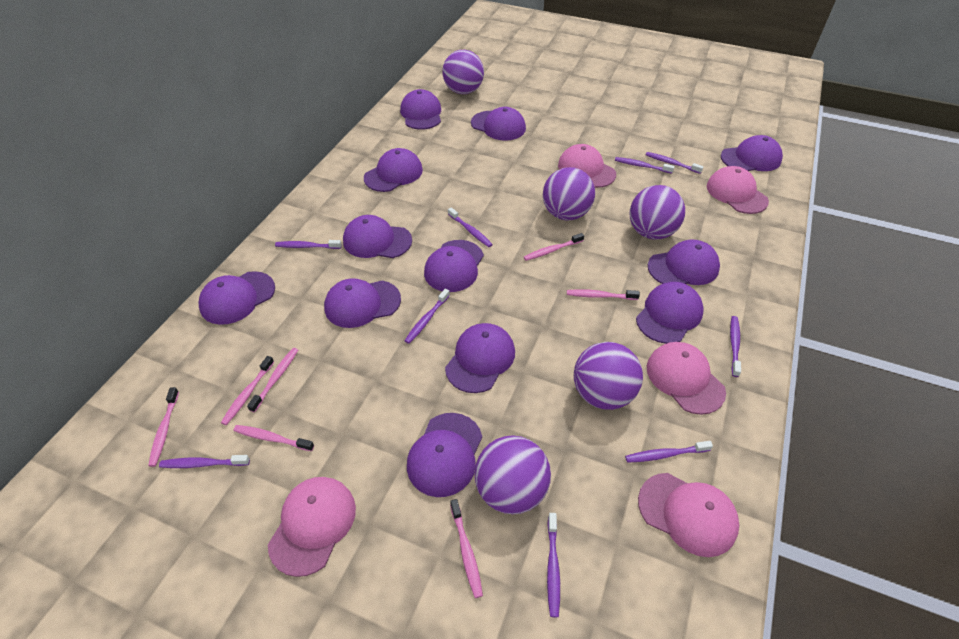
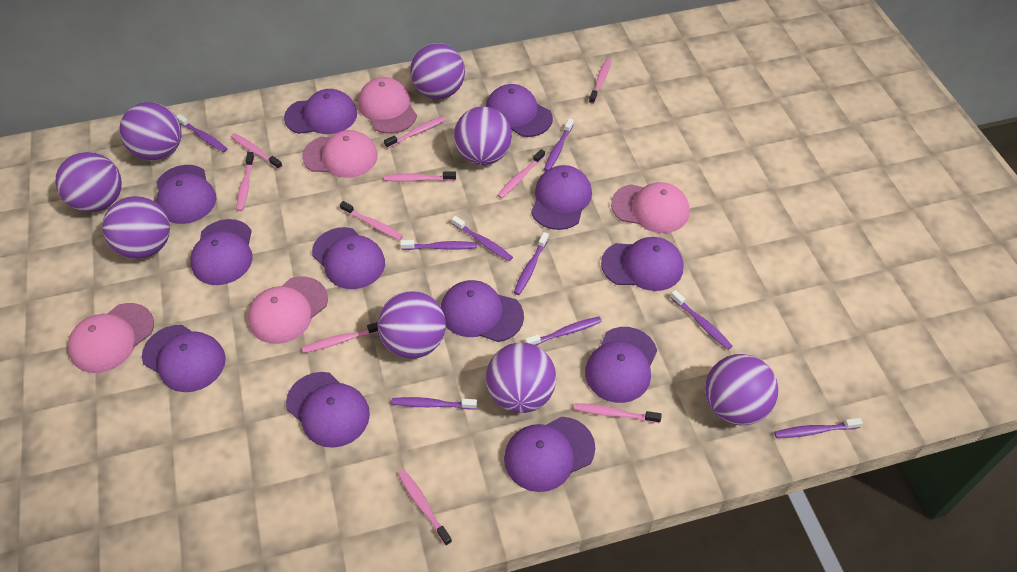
pink toothbrush: [148,387,179,467] [221,356,274,425] [233,425,314,451] [247,348,298,412] [450,499,483,598] [524,233,584,261] [567,289,640,300] = 7 -> [231,133,282,169] [236,152,255,211] [302,322,378,353] [340,201,403,240] [384,116,446,149] [384,172,456,182] [398,469,452,546] [497,149,545,198] [574,403,662,423] [589,59,611,104] = 10
purple ball: [442,50,484,94] [475,435,551,514] [543,167,595,220] [574,342,643,410] [630,185,685,240] = 5 -> [55,152,122,213] [102,196,170,259] [120,102,182,161] [378,291,446,359] [410,43,465,99] [454,107,512,165] [486,342,556,413] [705,354,778,425] = 8

